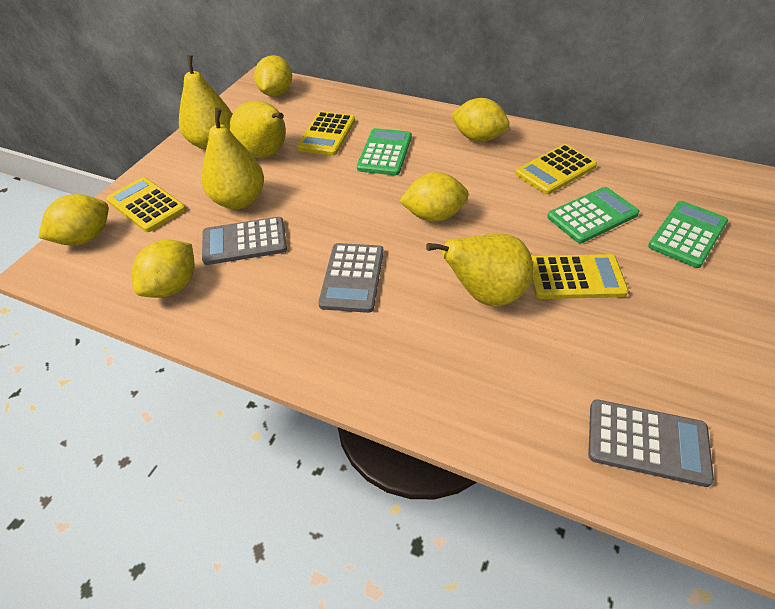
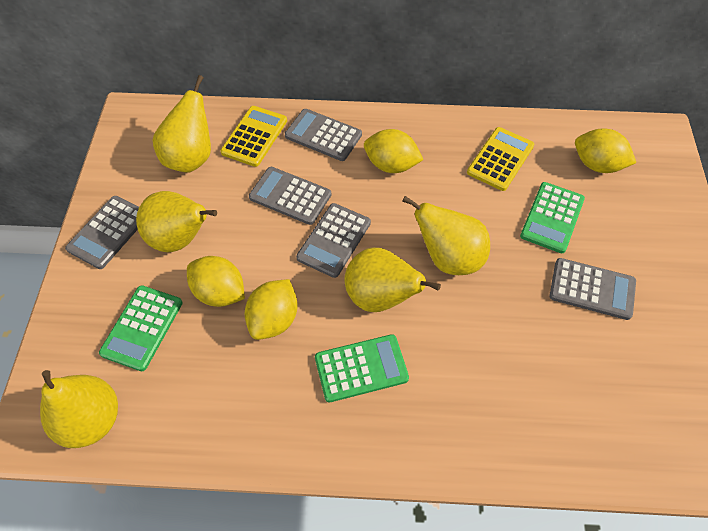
grey calculator: [202,217,287,265] [318,243,384,313] [588,399,714,487] = 3 -> [65,196,139,269] [249,167,331,225] [285,109,362,161] [296,203,371,278] [549,258,636,320] = 5
yellow calculator: [106,177,186,232] [297,111,355,156] [515,144,597,195] [531,254,629,299] = 4 -> [220,106,287,167] [467,127,534,191] = 2
yellow lemon: [38,194,109,246] [132,240,195,298] [254,55,292,96] [399,172,469,222] [451,98,510,142] = 5 -> [187,256,245,307] [245,279,298,340] [364,129,423,173] [575,128,636,173] = 4
yellow pear: [179,55,232,150] [201,108,264,209] [230,100,286,158] [426,233,534,306] = 4 -> [40,370,118,448] [136,191,217,252] [153,75,211,172] [344,248,441,312] [402,196,490,275] = 5

